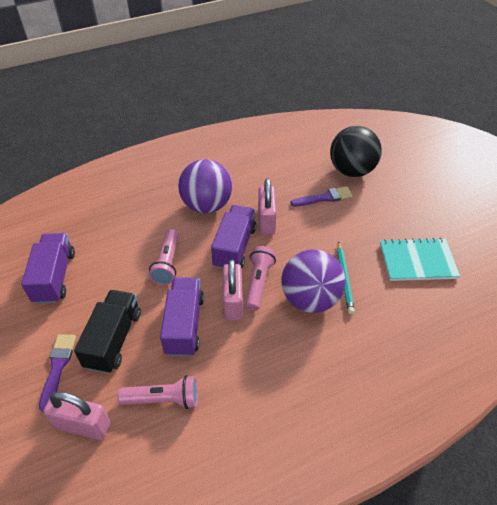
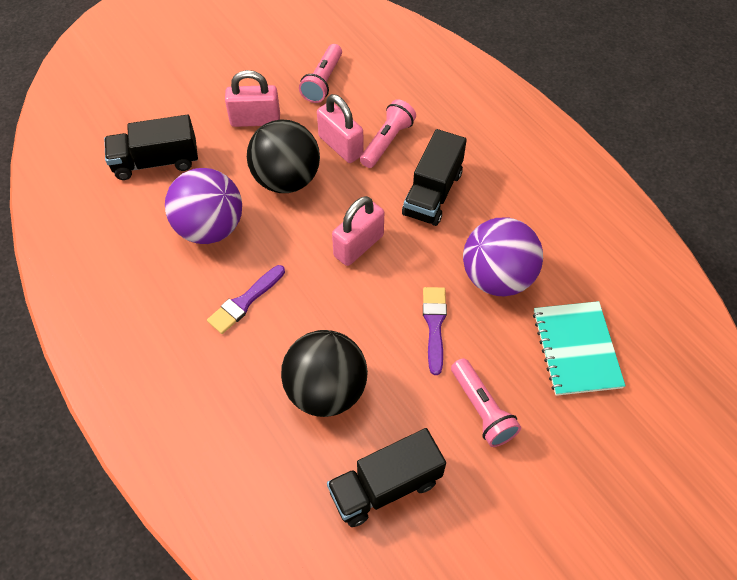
black ball: [330,126,382,177] = 1 -> [247,119,320,193] [281,330,368,417] = 2
black truck: [74,290,141,374] = 1 -> [104,115,198,180] [327,428,446,527] [402,129,467,226] = 3
purple truck: [21,233,75,304] [160,277,204,357] [211,205,257,270] = 3 -> none = 0
turquoise pencil: [337,241,355,314] = 1 -> none = 0

